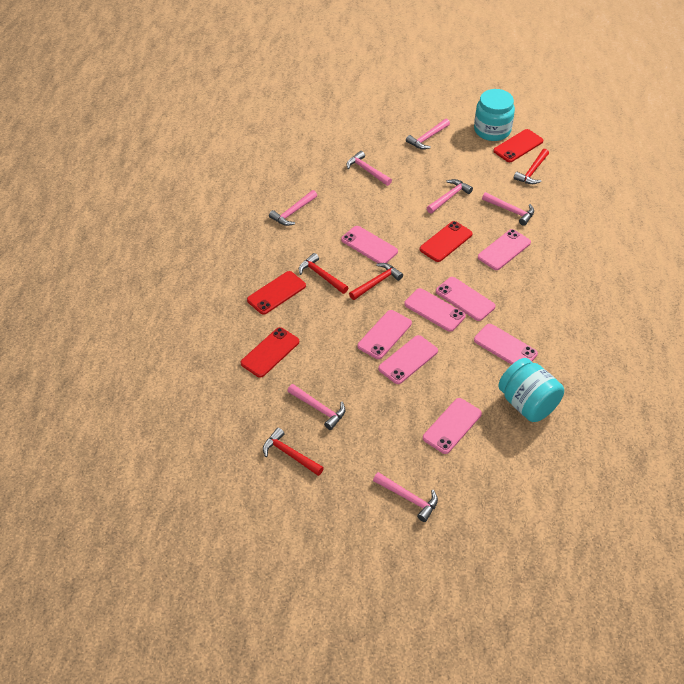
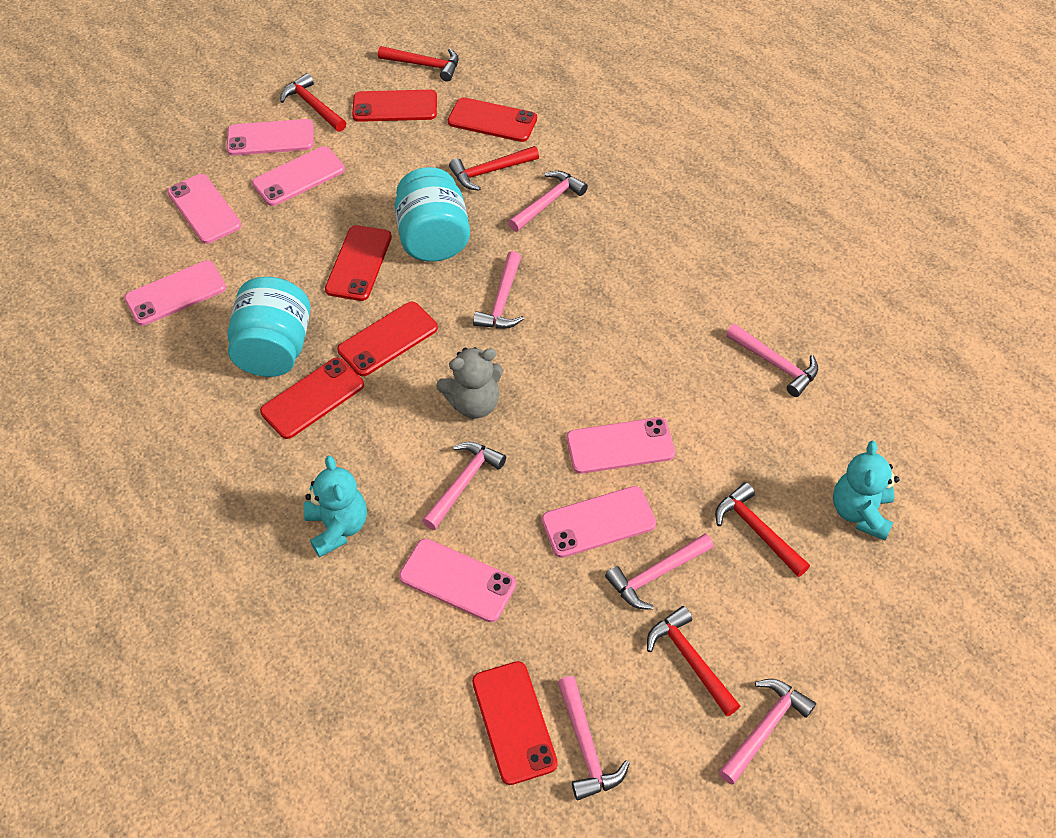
grey teddy bear: none = 0 -> [436,347,503,418] = 1
pink phone: [341,226,398,263] [357,310,412,359] [378,335,438,384] [404,288,466,332] [423,398,482,454] [436,277,495,321] [474,324,538,365] [478,229,531,270] = 8 -> [124,260,226,326] [167,174,242,244] [227,119,314,156] [252,146,345,206] [399,539,516,622] [542,486,656,558] [567,417,675,474] = 7
red hammer: [263,428,324,476] [299,253,349,294] [349,263,403,300] [514,149,549,184] = 4 -> [280,73,346,132] [378,46,458,82] [449,146,539,191] [647,606,740,717] [715,482,810,577] = 5
red phone: [240,327,299,378] [247,271,306,315] [420,221,472,262] [493,129,543,162] = 4 -> [260,358,364,439] [325,225,392,301] [337,301,438,376] [352,90,437,122] [448,97,537,142] [472,661,558,785] = 6
turquoise teddy bear: none = 0 -> [304,456,367,557] [833,441,900,540] = 2

